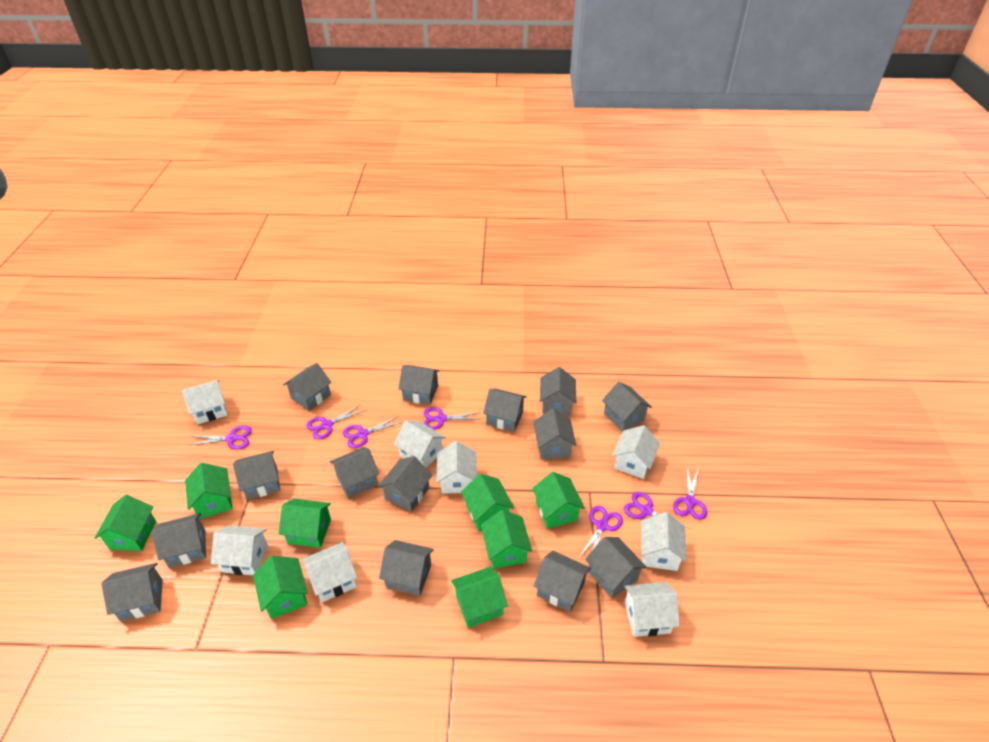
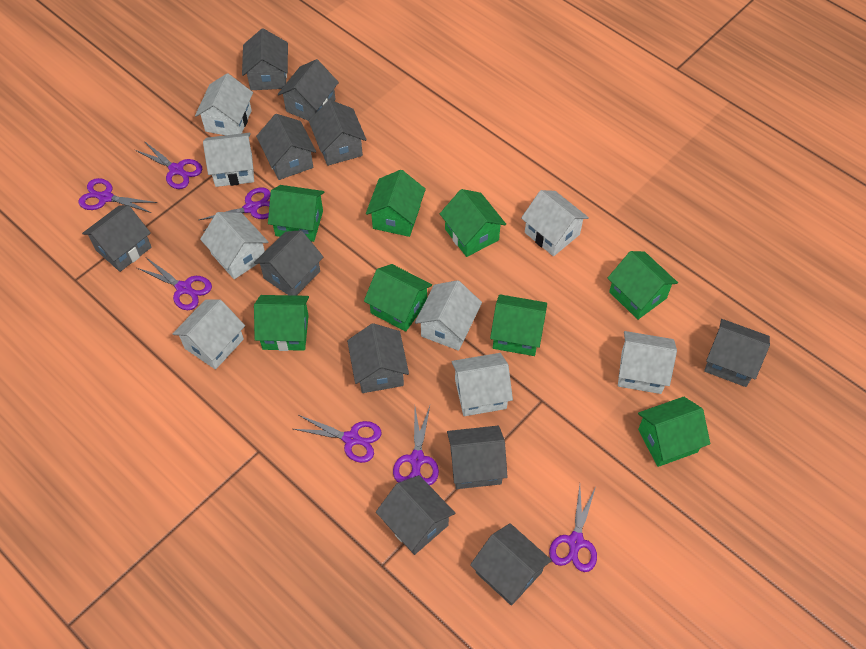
grey house: [101,563,163,621] [152,513,206,568] [233,451,280,500] [283,363,332,411] [330,447,379,498] [378,456,433,512] [379,540,434,596] [398,365,440,405] [483,388,527,432] [533,408,576,459] [533,550,591,612] [540,367,576,415] [585,537,647,598] [602,382,652,432] = 14 -> [82,205,151,272] [242,28,288,90] [254,230,323,296] [256,114,316,180] [278,59,339,121] [309,100,367,166] [347,323,409,393] [376,475,455,555] [447,426,508,489] [470,523,552,606] [704,319,770,387] = 11

